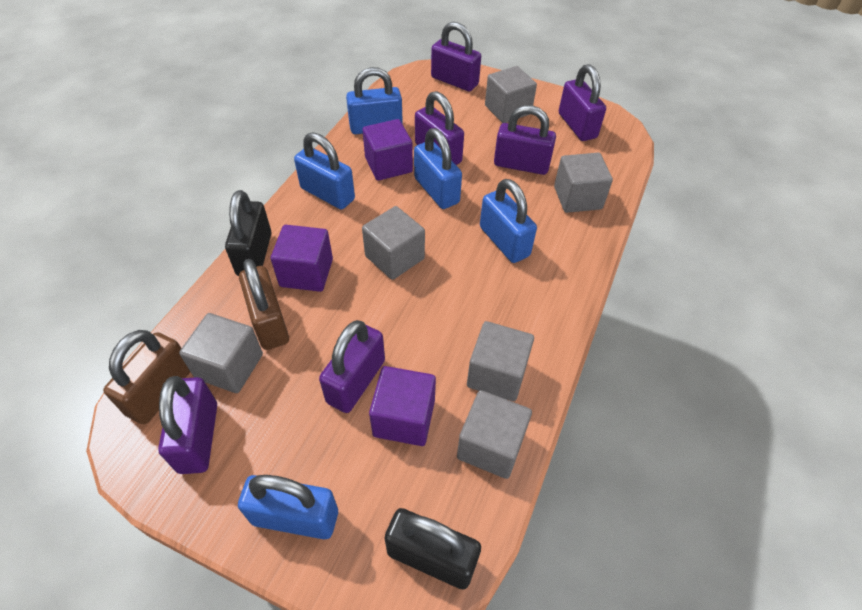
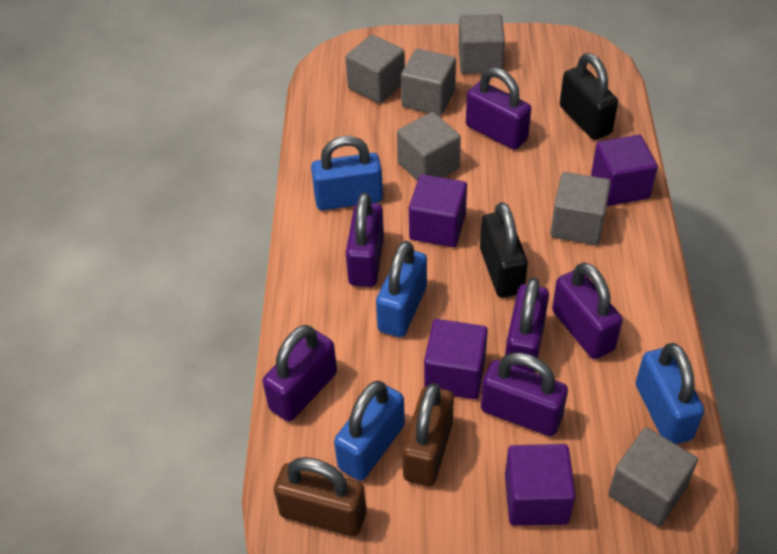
blue padlock: [238,475,338,539] [294,132,355,209] [346,67,403,134] [414,128,462,209] [480,179,537,263] = 5 -> [311,136,383,210] [334,381,405,481] [376,241,427,337] [636,343,704,444] = 4
purple cube: [271,225,333,292] [362,119,413,181] [369,366,436,446] = 3 -> [409,174,467,247] [424,319,488,399] [505,444,576,526] [591,135,658,206] = 4

